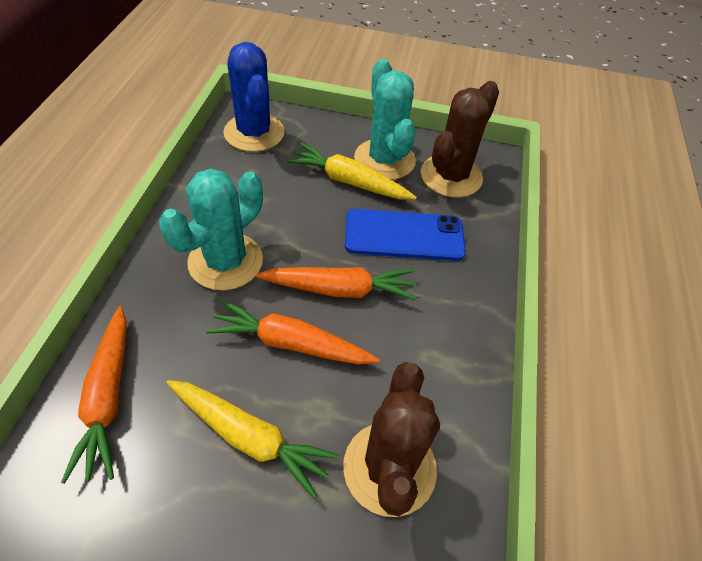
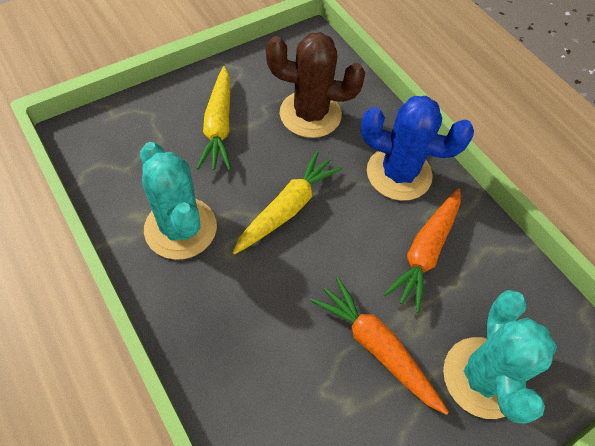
blue phone: [345,209,466,261] = 1 -> none = 0
brown cactus: [343,362,440,517] [421,81,499,198] = 2 -> [266,32,365,138] = 1
orange carrot: [61,306,127,484] [206,300,380,365] [256,267,417,300] = 3 -> [311,277,449,415] [384,188,461,313] = 2

